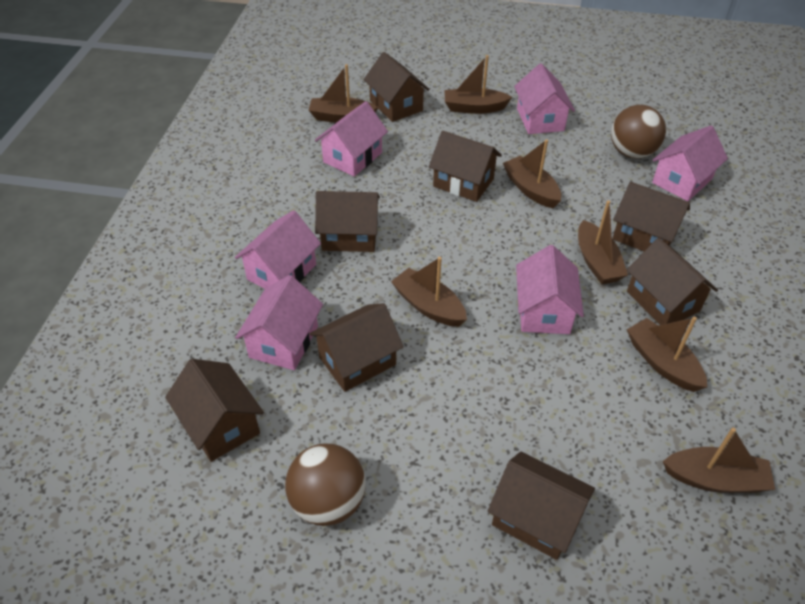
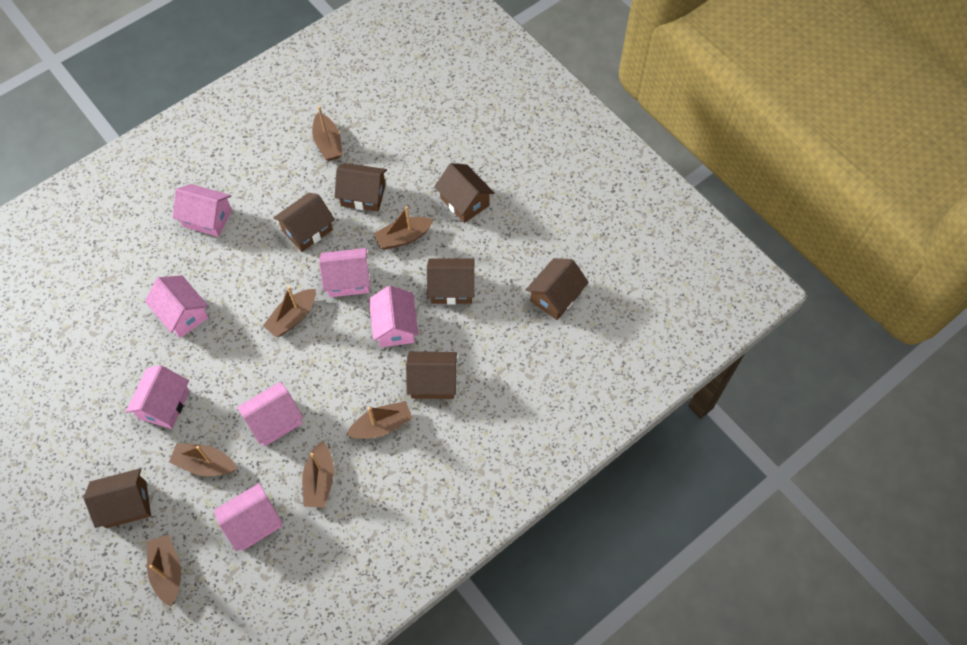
brown ball: [285,443,366,526] [611,105,666,158] = 2 -> none = 0
brown house: [165,359,264,462] [310,303,403,392] [315,191,380,252] [364,52,430,122] [429,131,502,202] [488,451,595,560] [612,182,690,251] [627,238,718,325] = 8 -> [84,468,151,528] [273,193,335,252] [335,163,387,212] [406,352,457,399] [427,258,475,305] [434,163,495,223] [526,258,589,320] = 7
pink house: [235,210,321,289] [235,275,323,370] [315,101,388,176] [514,63,575,134] [516,245,584,334] [652,126,728,201] = 6 -> [126,365,190,429] [145,275,209,338] [173,184,232,237] [214,483,282,551] [237,382,303,446] [319,248,370,297] [369,286,418,347] = 7

